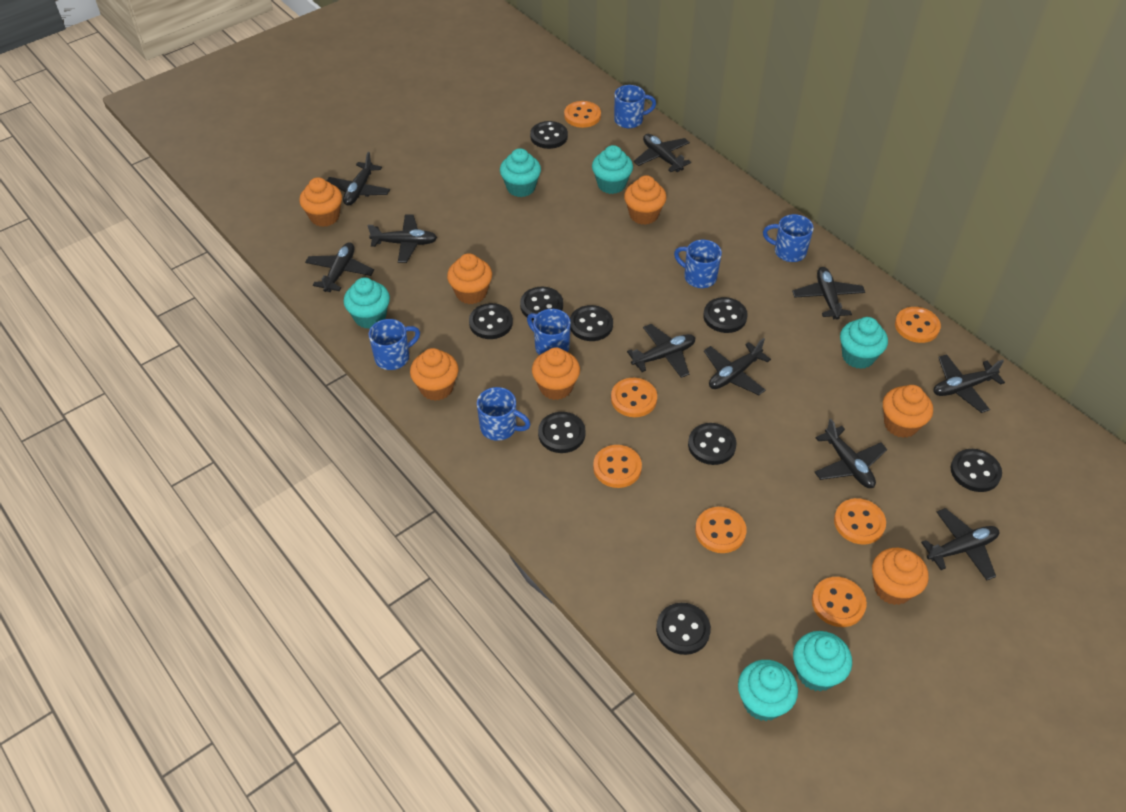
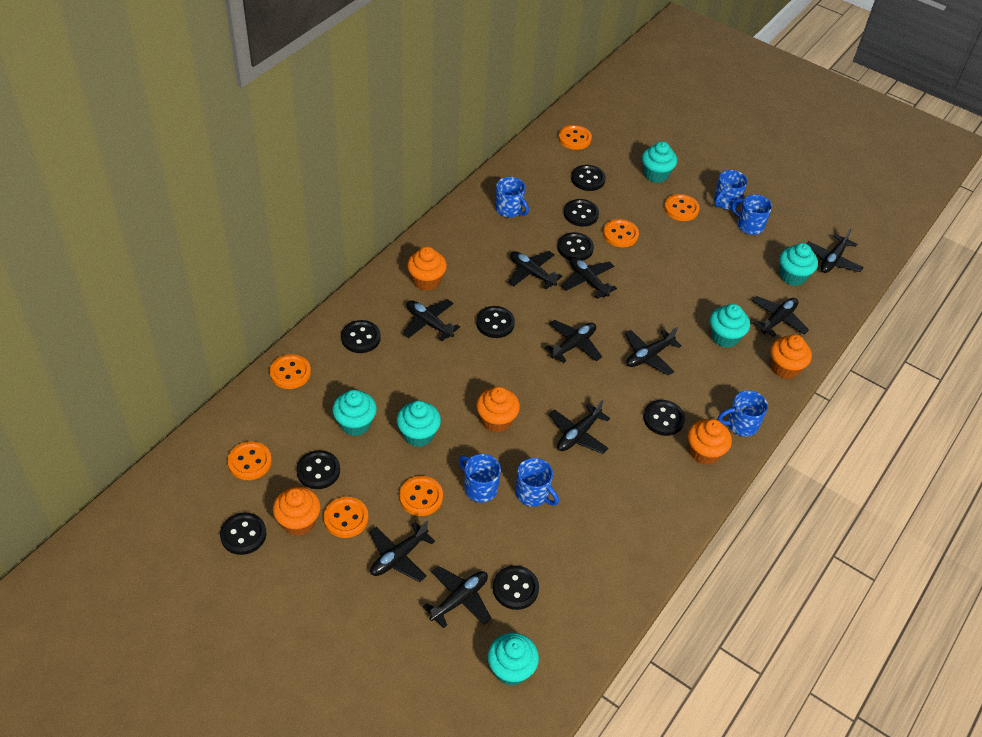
orange cupcake: [299,177,342,227] [410,348,458,401] [447,253,492,304] [532,347,580,400] [624,175,667,225] [872,548,929,605] [883,385,933,438] = 7 -> [273,487,321,536] [407,247,447,291] [476,386,520,432] [688,419,732,465] [770,334,812,379] = 5

